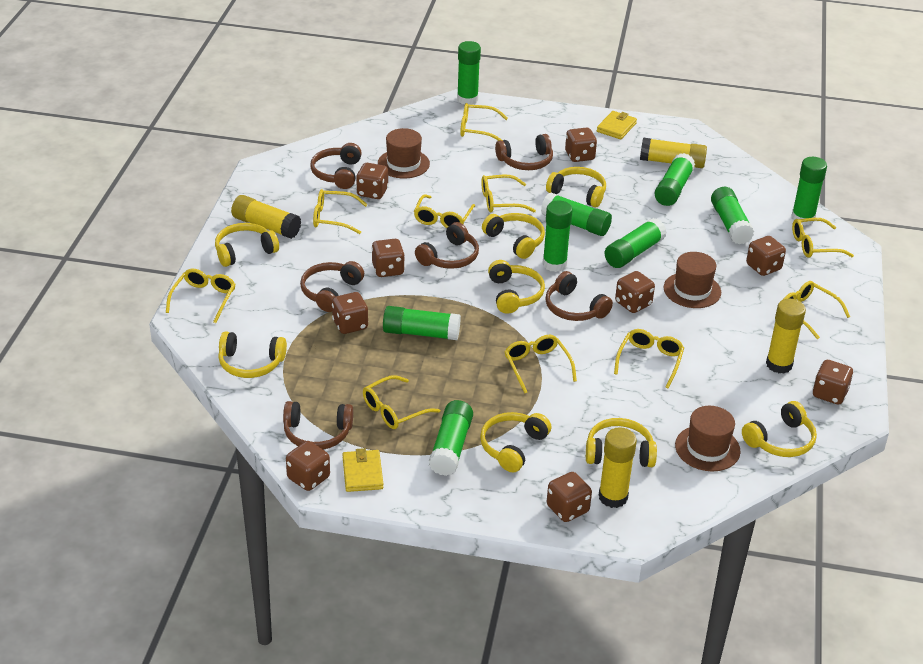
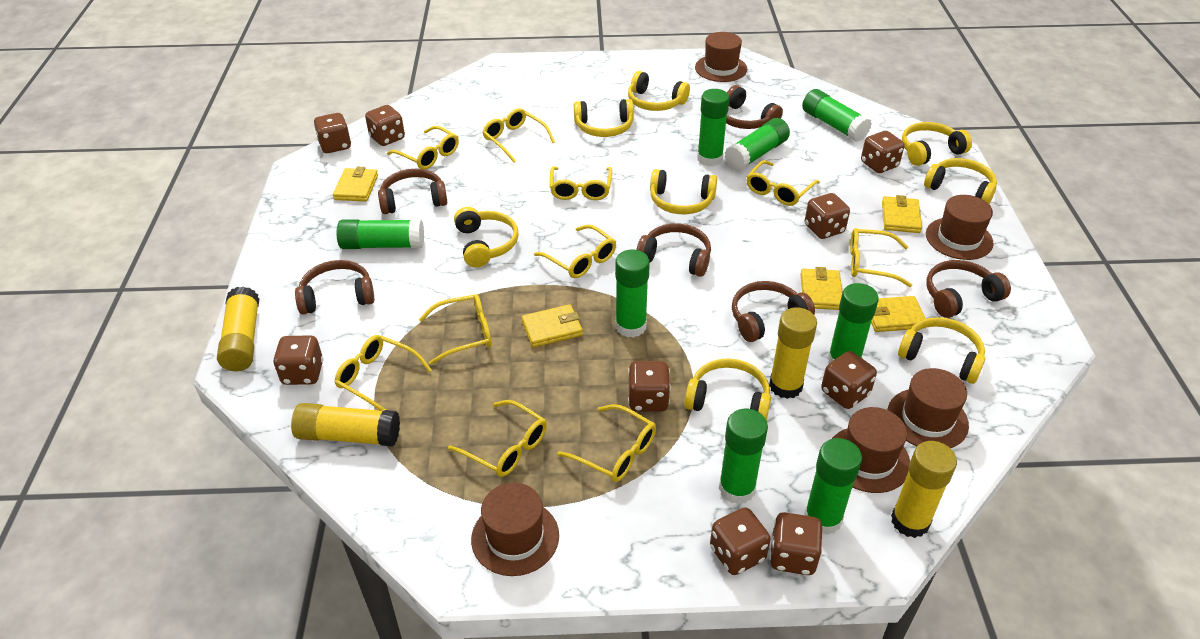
brown hat: [378,128,430,178] [664,252,721,308] [675,406,741,471] = 3 -> [471,483,559,576] [695,32,747,82] [832,407,910,493] [887,368,969,448] [926,195,994,260] = 5
green glue stick: [383,306,461,340] [429,400,473,476] [457,41,481,105] [541,192,612,236] [542,200,573,272] [604,218,667,268] [654,153,695,206] [711,187,754,244] [791,157,827,225] = 9 -> [337,219,424,249] [615,250,650,338] [697,89,729,166] [719,409,768,504] [724,118,790,171] [802,89,872,142] [804,438,862,535] [827,283,879,364] = 8
yellow wallet: [342,448,383,492] [597,111,637,139] = 2 -> [333,167,378,202] [521,304,583,348] [801,267,842,310] [871,296,926,332] [882,195,922,233] = 5

